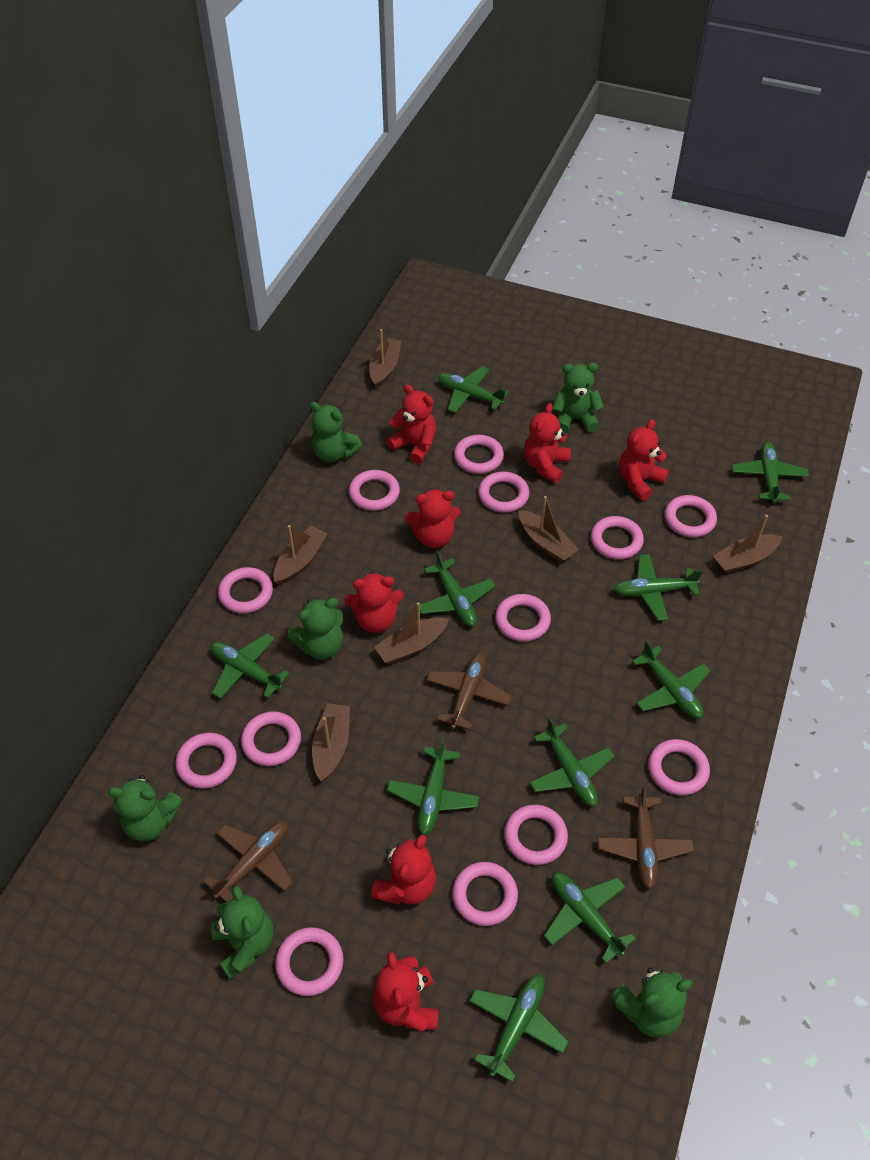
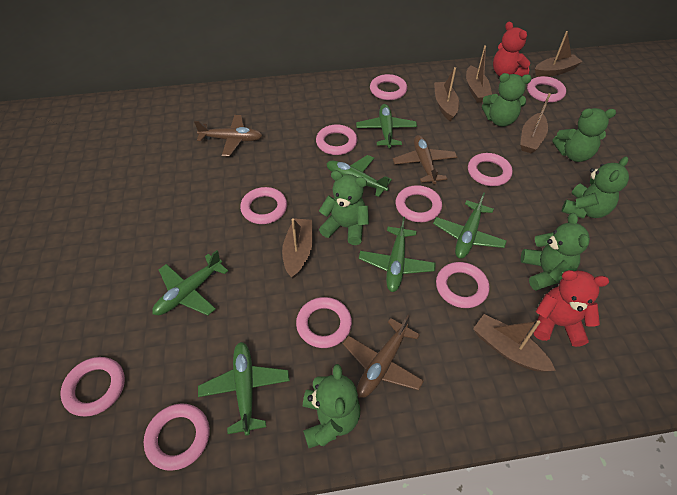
green plane: [211,633,290,699] [387,737,480,835] [420,551,495,626] [438,367,509,413] [469,974,569,1083] [530,717,615,807] [544,872,636,963] [614,554,703,621] [632,640,710,719] [732,442,809,503] = 10 -> [152,250,228,316] [198,342,290,436] [327,155,392,197] [356,104,417,148] [359,217,436,292] [433,192,507,259] = 6
pink ring: [175,733,237,789] [218,567,273,614] [241,712,301,766] [275,927,344,996] [349,470,400,511] [452,862,518,926] [454,435,504,474] [478,471,529,513] [495,594,551,642] [504,805,568,865] [591,516,644,559] [648,739,710,796] [665,495,717,537] = 13 -> [61,357,125,417] [144,404,210,471] [240,187,287,224] [296,297,352,348] [316,124,357,155] [370,74,407,100] [396,185,442,222] [436,262,489,308] [468,153,512,186] [527,76,566,103] = 10
red teddy bear: [345,572,404,633] [371,834,436,904] [373,952,439,1032] [386,384,436,464] [405,489,460,548] [524,403,571,484] [619,420,669,501] = 7 -> [493,22,530,77] [534,270,609,347] = 2

